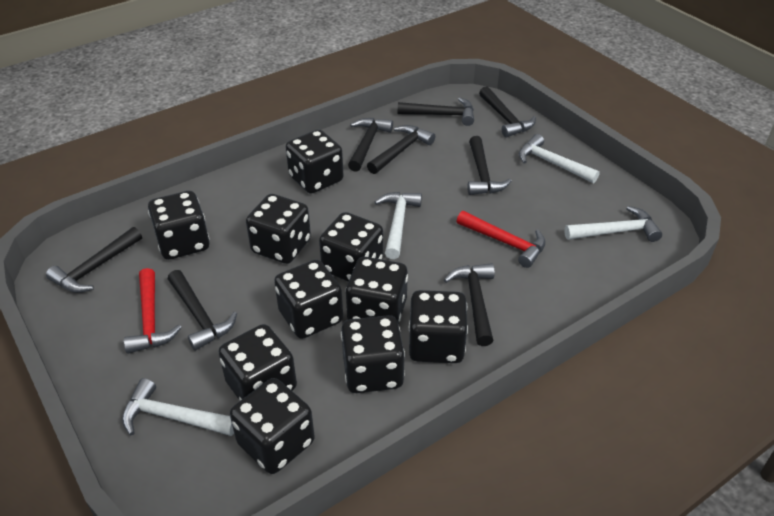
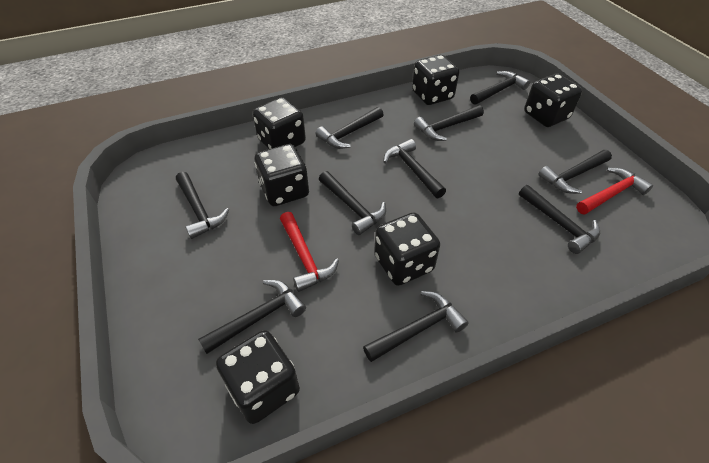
black dice: [148,191,210,260] [218,324,297,401] [230,378,315,474] [246,194,311,264] [274,260,343,339] [286,130,343,194] [319,212,383,282] [341,315,405,393] [345,257,408,324] [409,290,468,363] = 10 -> [216,330,300,424] [253,97,306,149] [254,144,309,206] [374,212,440,286] [412,55,459,105] [524,73,582,127] = 6
black hammer: [46,227,142,293] [168,270,237,351] [348,118,393,172] [367,125,435,174] [398,97,474,126] [444,263,495,346] [467,136,512,195] [479,86,536,137] = 8 -> [176,172,229,239] [198,280,306,354] [316,107,384,149] [319,171,386,235] [363,291,469,362] [383,139,446,198] [414,105,484,141] [470,71,530,105] [519,185,600,254] [538,150,612,194] = 10
white hammer: [122,378,234,436] [375,192,422,259] [519,134,600,183] [564,206,662,242] = 4 -> none = 0

